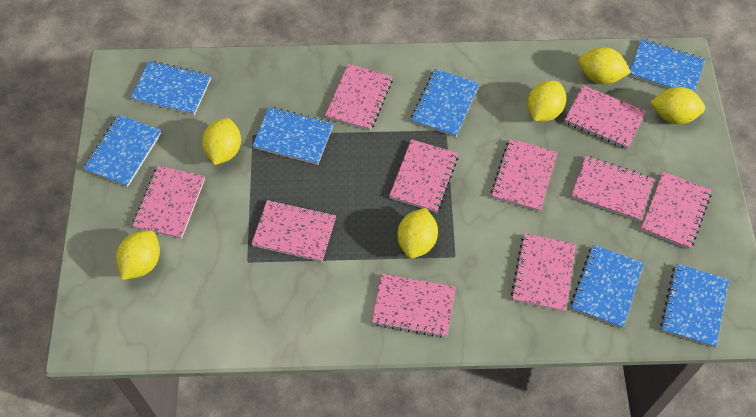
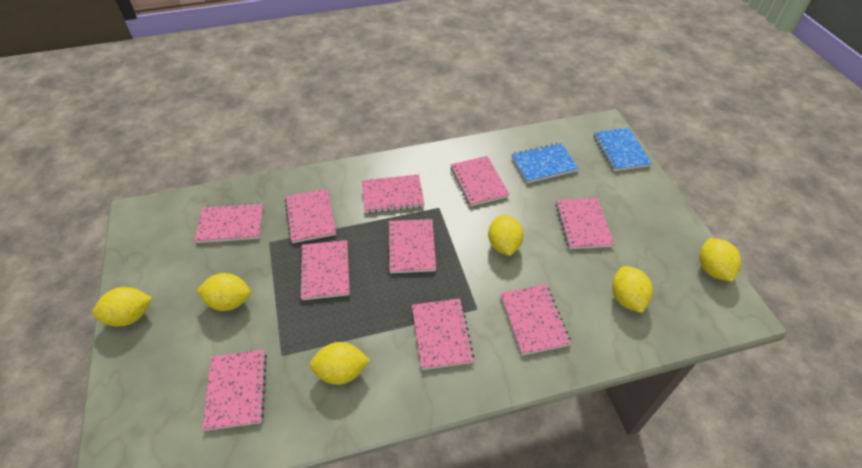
blue notebook: [83,115,161,187] [131,61,211,115] [252,107,334,165] [411,69,480,137] [571,245,644,328] [628,39,705,92] [660,263,729,348] = 7 -> [511,143,579,183] [594,128,652,171] = 2

